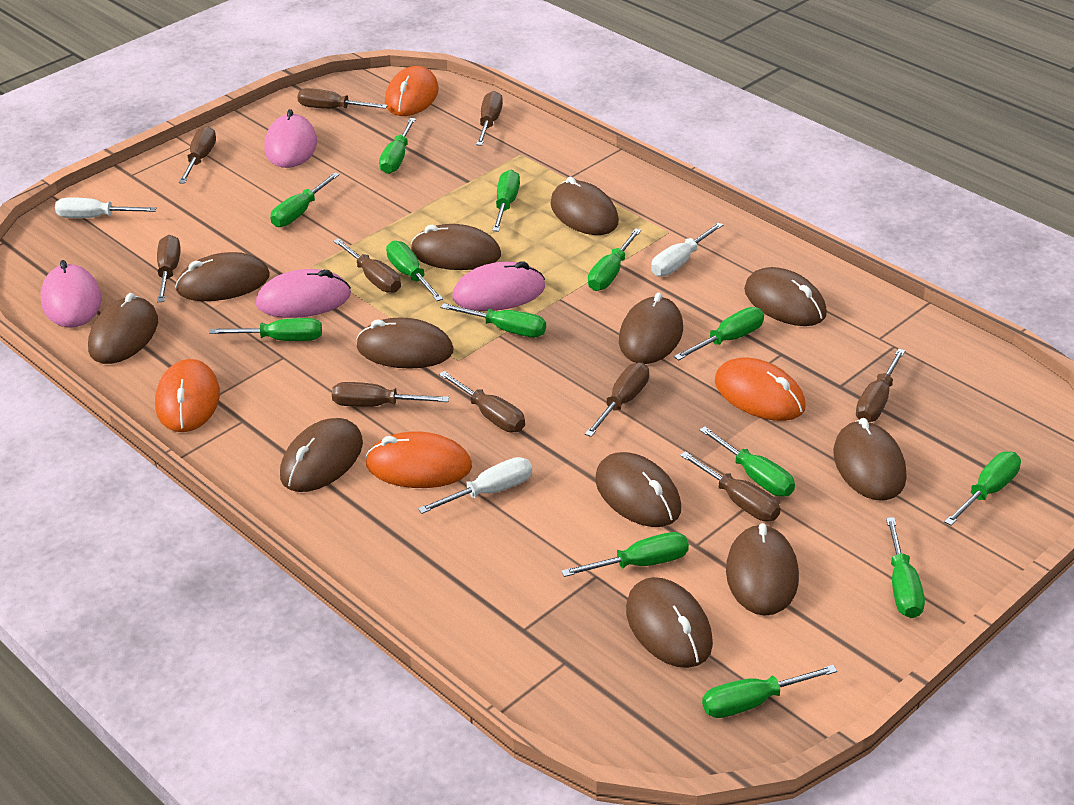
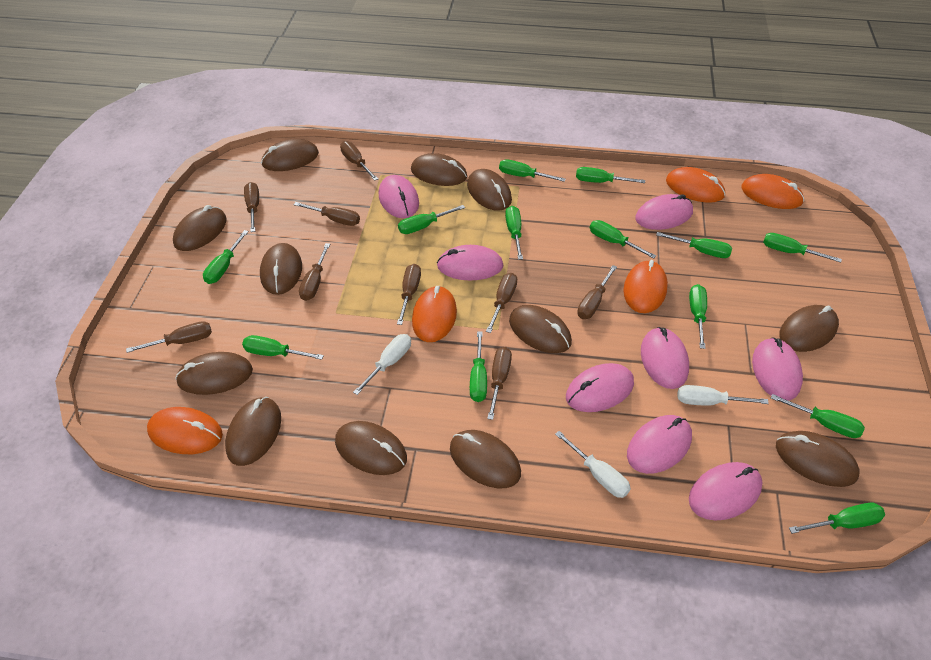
brown screwdriver: [157,235,181,302] [178,126,216,184] [297,88,388,109] [332,382,449,407] [333,238,401,293] [439,371,525,432] [476,91,503,146] [585,362,649,437] [680,451,780,521] [856,349,905,422] = 10 -> [126,321,212,353] [244,182,259,232] [293,202,360,226] [299,243,330,301] [340,141,378,181] [397,264,421,325] [486,273,517,333] [487,347,512,420] [577,265,617,319] = 9
orange mouse: [155,359,220,432] [365,432,472,488] [385,66,439,116] [715,357,806,421] = 4 -> [147,407,223,454] [412,286,457,342] [623,260,668,313] [666,167,725,203] [741,174,804,209] = 5
pink mouse: [41,260,102,328] [256,269,351,318] [264,109,317,168] [452,261,545,311] = 4 -> [379,175,419,218] [437,245,503,280] [566,363,634,412] [627,415,692,474] [635,194,693,230] [641,327,689,389] [689,462,763,521] [752,337,803,400] = 8

